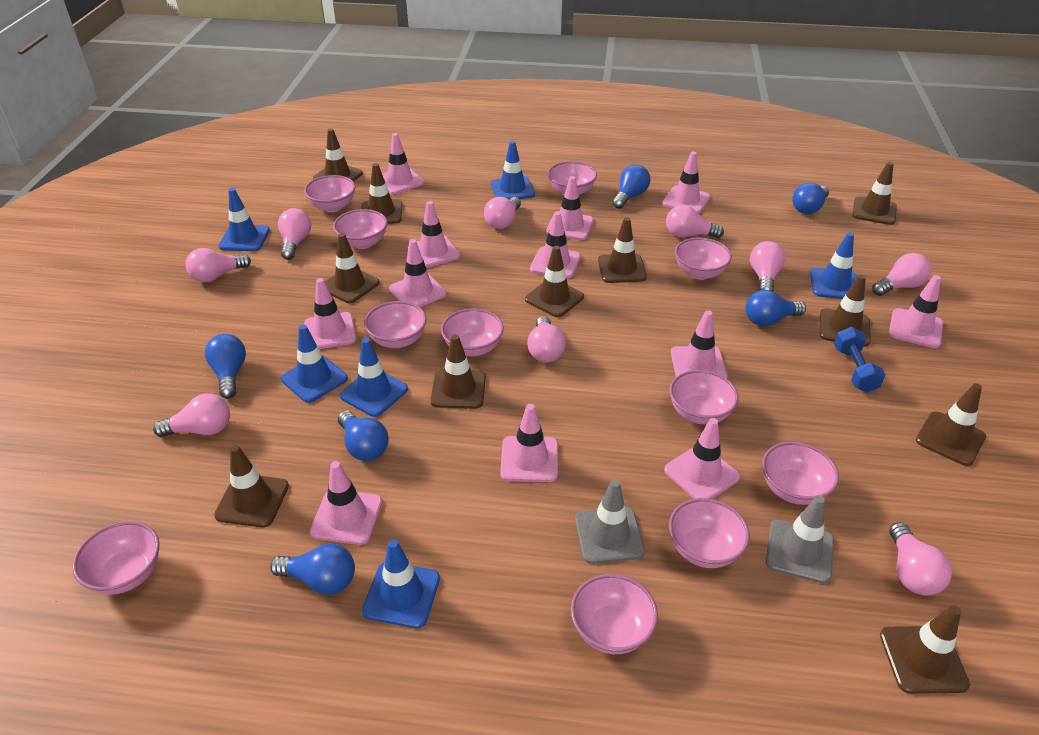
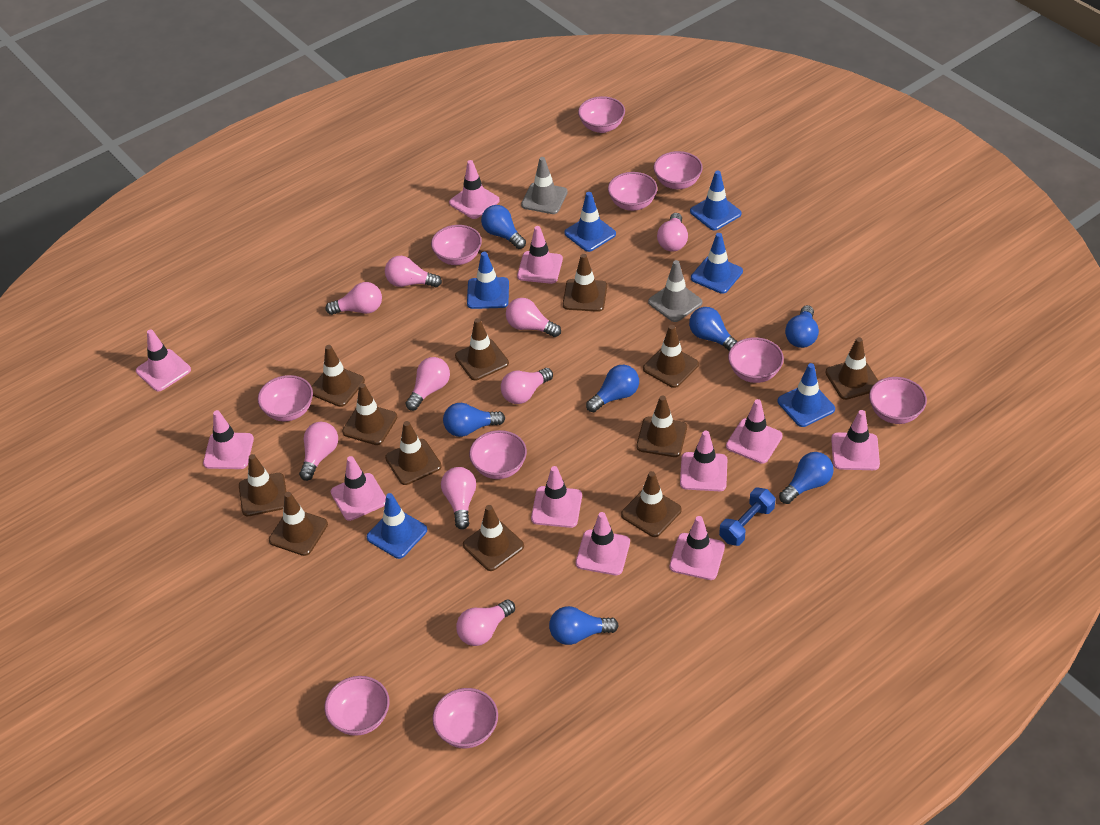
blue light bulb: [205,334,246,399] [270,543,355,595] [338,410,389,461] [612,165,651,209] [746,290,806,326] [792,183,829,214] = 6 -> [443,403,505,437] [481,205,526,249] [549,606,619,645] [586,365,639,412] [689,307,737,351] [779,452,834,504] [785,305,819,348] = 7
brown traffic cone: [214,445,289,528] [313,128,363,181] [325,233,380,303] [361,163,402,224] [431,335,486,409] [525,246,584,317] [598,217,647,283] [820,275,871,347] [853,162,897,225] [880,605,970,694] [916,383,986,466] = 11 -> [239,454,286,516] [269,492,328,556] [311,345,365,407] [342,383,397,445] [385,421,442,485] [455,318,509,380] [463,505,524,571] [563,254,607,312] [621,471,682,537] [636,396,687,457] [643,325,699,388] [825,337,878,400] = 12
pink bowl: [72,521,160,595] [304,175,356,212] [333,209,388,249] [364,301,427,348] [441,308,504,356] [548,161,597,195] [571,574,658,654] [669,370,738,425] [669,498,750,568] [675,238,732,280] [762,442,839,505] = 11 -> [258,375,313,422] [324,676,389,736] [431,225,482,265] [432,688,498,748] [469,430,527,479] [578,96,625,133] [608,172,657,211] [654,151,703,189] [728,337,784,383] [869,377,927,424] = 10
pink traffic cone: [304,278,356,349] [310,461,382,545] [382,133,424,194] [389,239,447,307] [408,201,460,268] [500,404,558,482] [530,212,581,279] [546,176,594,240] [662,151,710,214] [664,418,740,499] [671,310,727,378] [889,275,943,348] = 12 -> [136,329,191,392] [203,410,254,469] [331,456,386,521] [449,160,500,219] [517,226,563,284] [531,466,582,528] [576,512,630,575] [670,516,725,580] [680,431,728,491] [726,399,783,464] [831,410,880,470] = 11

